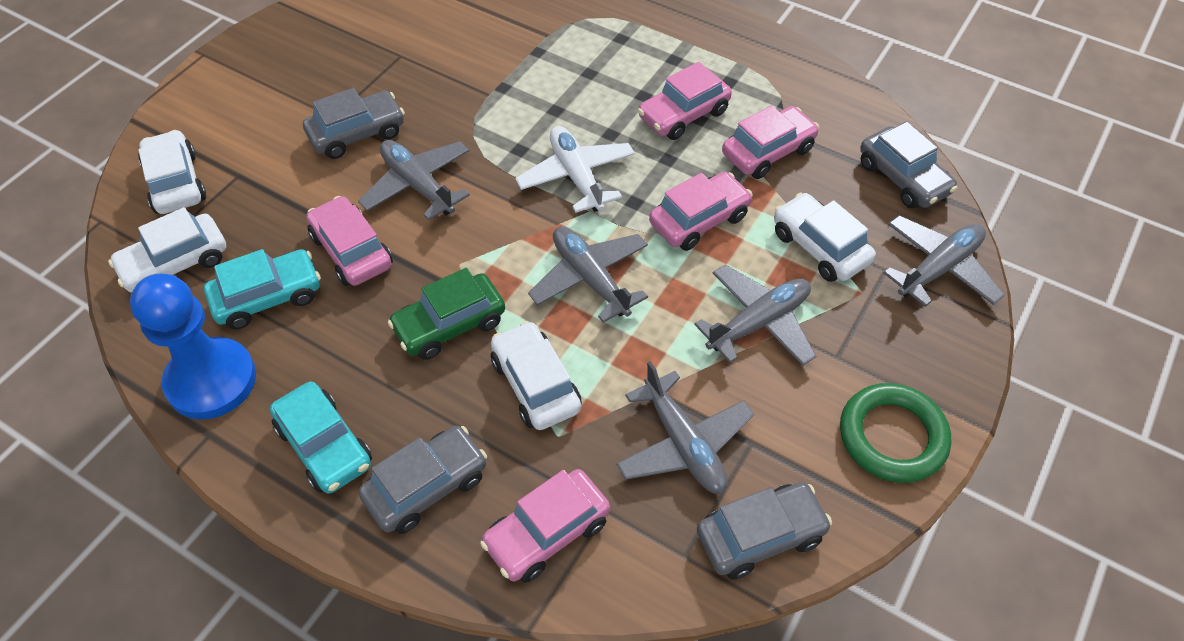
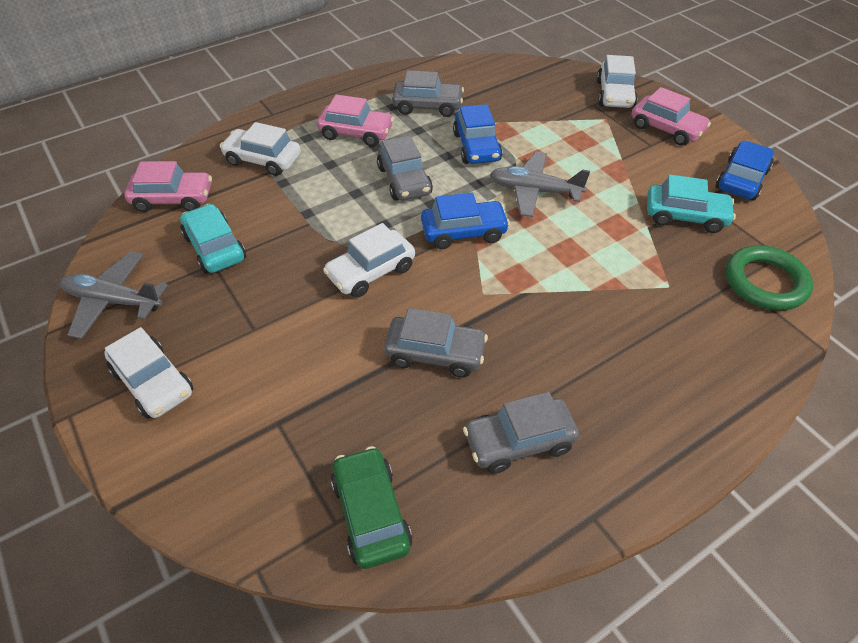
blue car: none = 0 -> [421,193,510,249] [453,104,502,164] [716,141,774,201] = 3
blue pawn: [130,274,256,419] = 1 -> none = 0
grey plane: [358,140,470,221] [528,226,648,323] [616,361,754,494] [694,264,816,366] [884,216,1004,307] = 5 -> [60,251,168,339] [490,152,590,217] = 2
pink car: [306,196,393,286] [480,469,610,583] [638,62,732,140] [649,172,753,251] [722,105,819,179] = 5 -> [124,161,212,212] [317,95,394,146] [632,87,711,146] = 3
white plane: [515,126,635,213] = 1 -> none = 0

